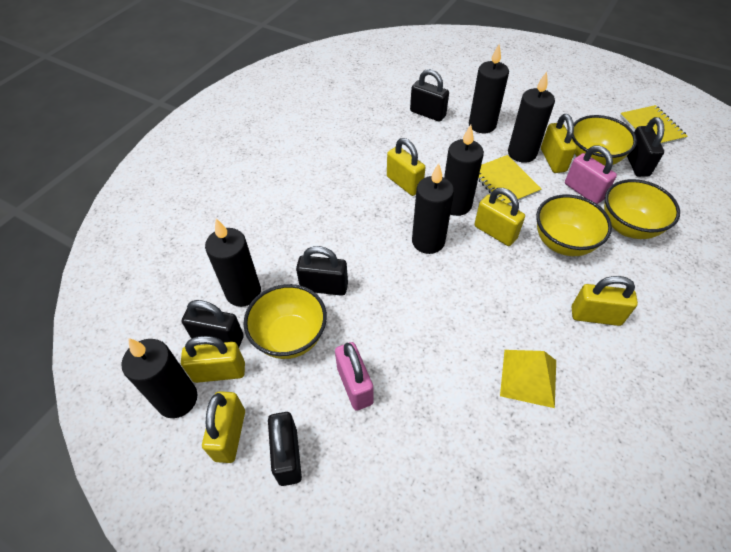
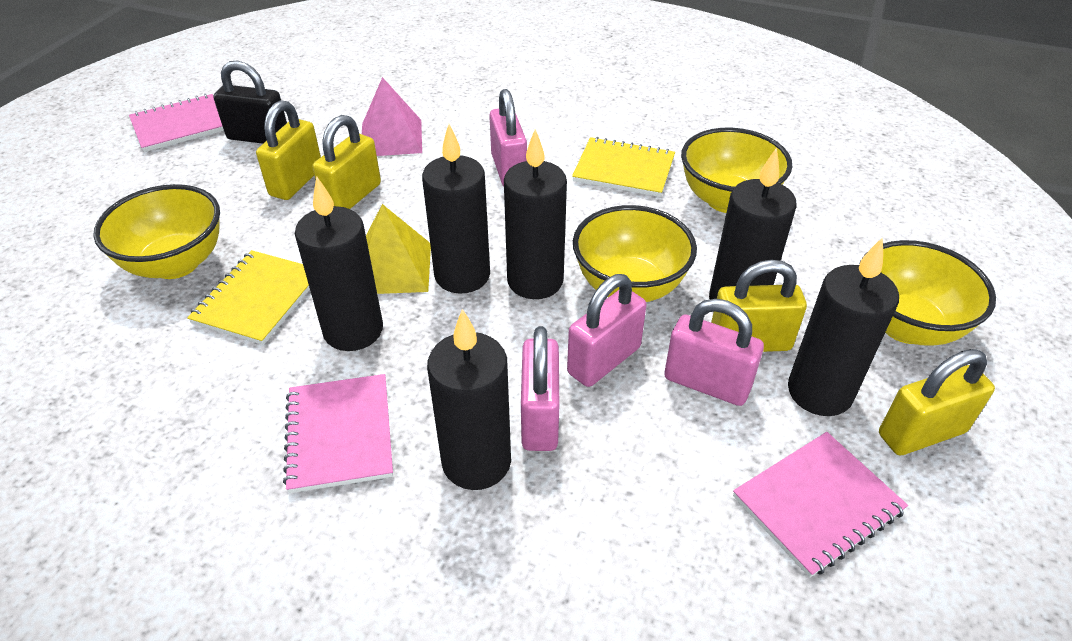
black padlock: [182,300,244,347] [268,412,302,486] [296,246,348,296] [410,69,449,122] [627,117,664,177] = 5 -> [214,61,287,144] = 1
pink notebook: none = 0 -> [129,94,224,152] [283,374,393,493] [733,432,908,578] = 3
pink padlock: [335,342,373,411] [565,145,617,204] = 2 -> [489,89,527,186] [521,326,559,451] [567,274,647,387] [664,299,764,406] = 4
pink pyramid: none = 0 -> [362,77,422,156] = 1
yellow padlock: [181,336,245,383] [202,391,245,463] [387,138,425,196] [474,188,525,246] [541,114,577,173] [572,276,638,326] = 6 -> [256,100,321,200] [313,115,381,209] [711,259,807,352] [879,349,995,455] = 4

